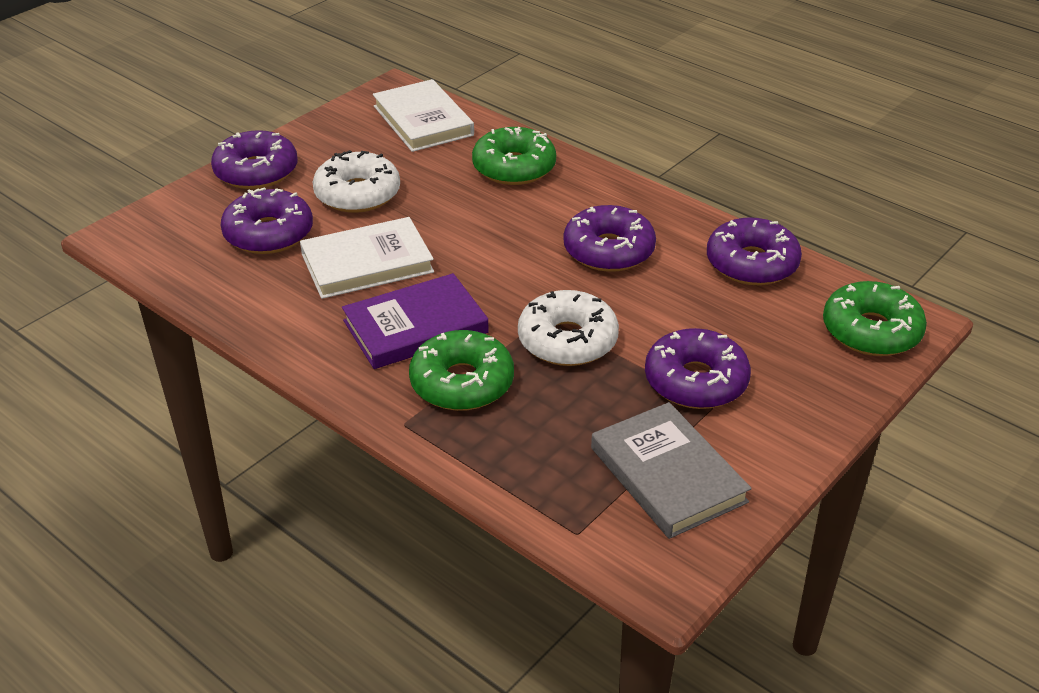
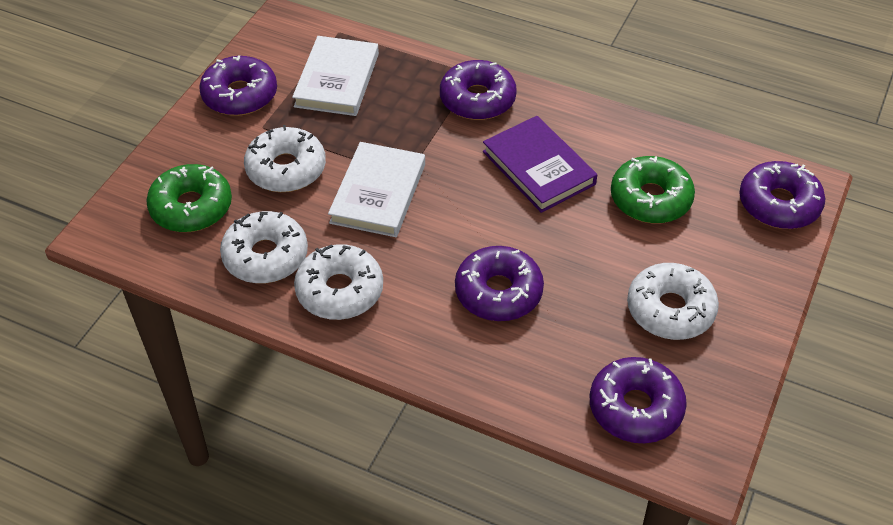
green donut: [409,330,514,411] [472,127,556,185] [823,281,927,356] = 3 -> [146,164,232,232] [611,156,695,224] = 2
grey book: [591,402,752,539] = 1 -> none = 0
white donut: [313,150,400,213] [518,290,619,366] = 2 -> [220,211,308,284] [244,125,326,192] [294,244,383,320] [627,263,719,340] = 4

